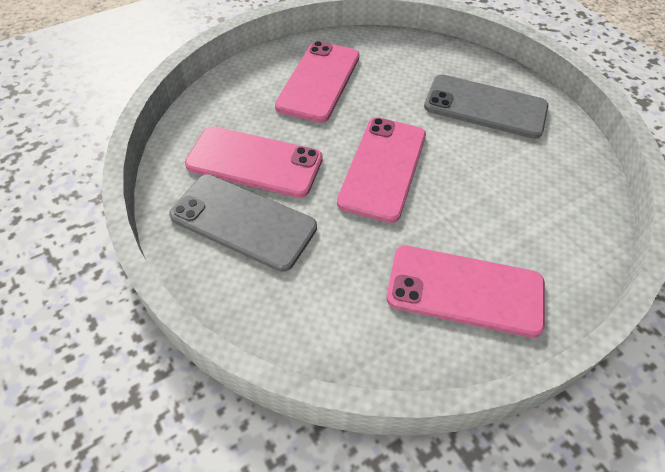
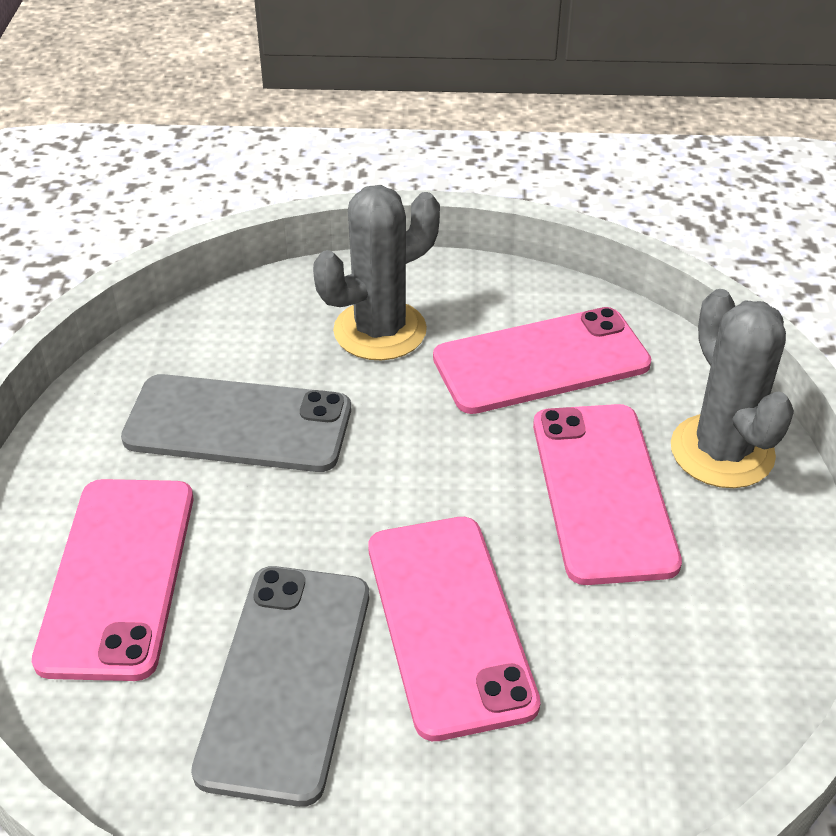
grey cactus: none = 0 -> [313,185,440,360] [671,289,794,488] = 2

